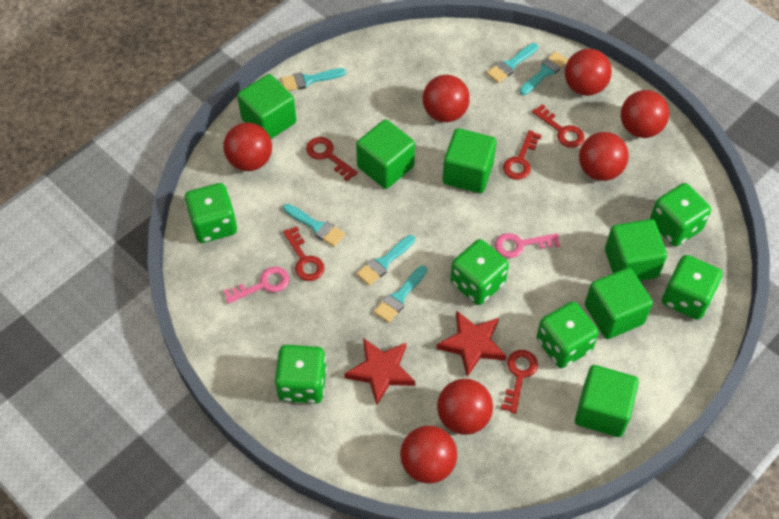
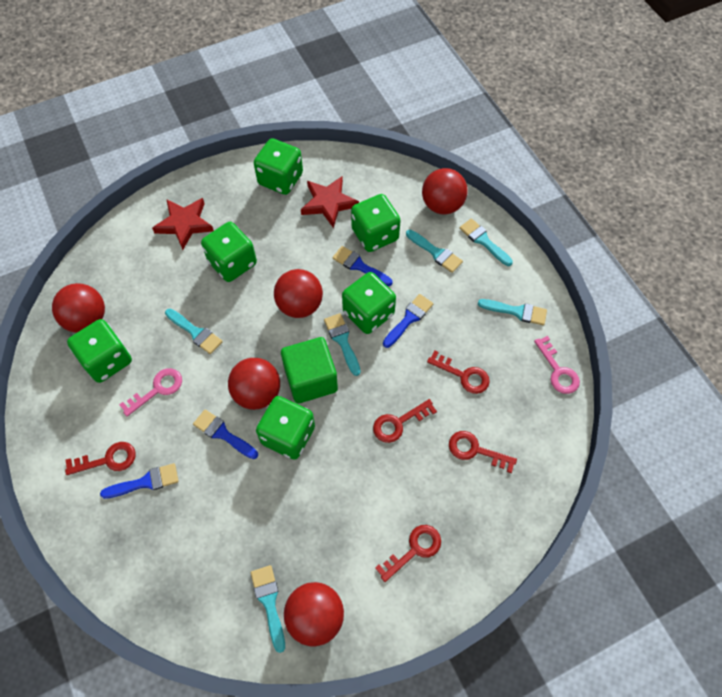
blue brush: none = 0 -> [100,463,179,499] [193,409,258,459] [332,246,393,286] [383,294,433,348] = 4
green cube: [237,74,296,139] [356,119,415,189] [443,128,496,193] [575,365,639,437] [585,268,653,339] [605,219,667,281] = 6 -> [281,337,338,404] = 1
red ball: [223,123,272,171] [400,426,457,483] [423,75,470,122] [437,379,493,435] [565,49,612,96] [579,132,629,181] [621,90,669,138] = 7 -> [52,283,105,333] [228,358,280,410] [274,269,323,318] [284,582,344,647] [422,168,468,214] = 5

